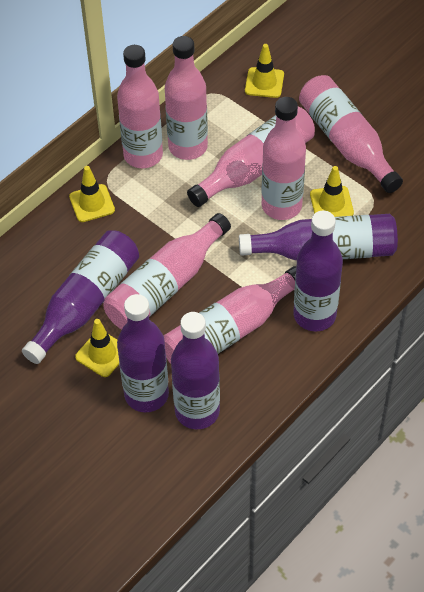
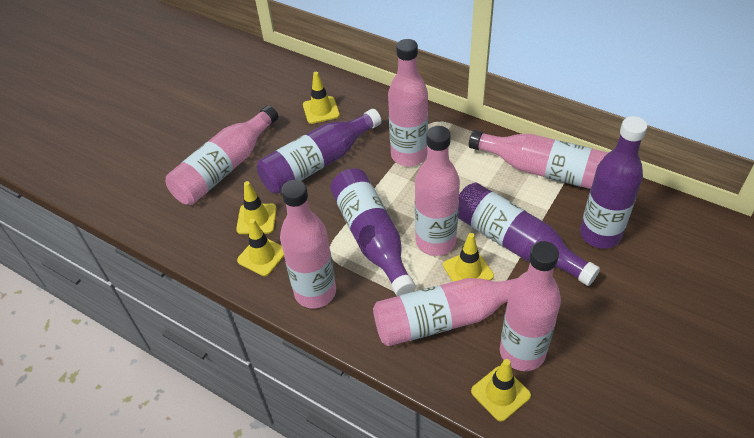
purple bottle: [22,230,139,364] [117,294,169,412] [171,312,220,429] [239,214,398,260] [293,211,343,331] = 5 -> [257,109,382,194] [330,169,415,296] [458,182,600,286] [580,116,647,249] = 4
yellow traffic cone: [69,166,115,222] [75,319,119,377] [245,44,284,98] [310,166,354,217] = 4 -> [236,181,277,234] [237,219,284,276] [303,72,340,124] [443,233,494,282] [471,359,531,422] = 5

